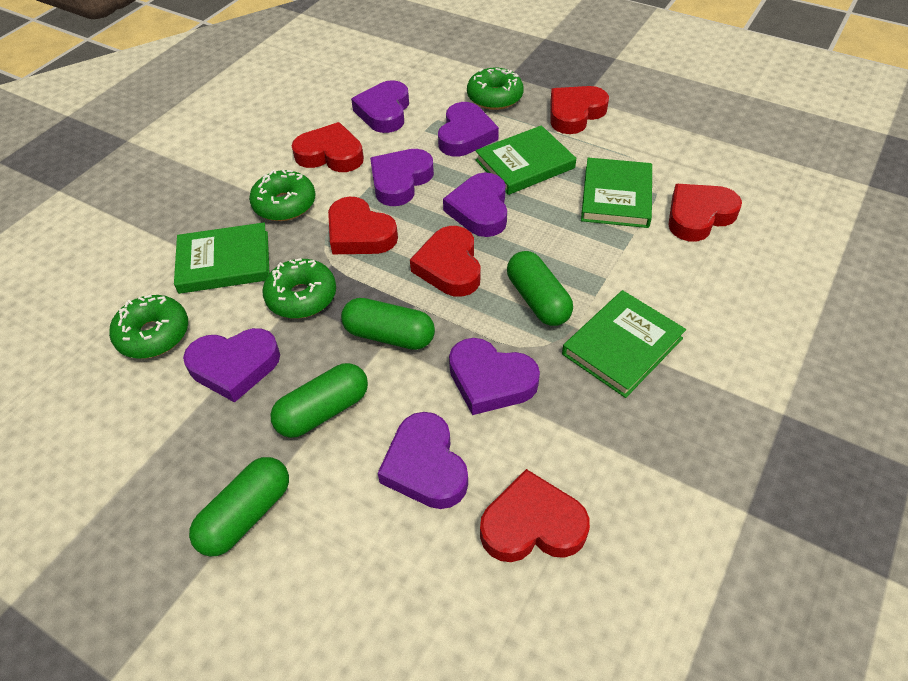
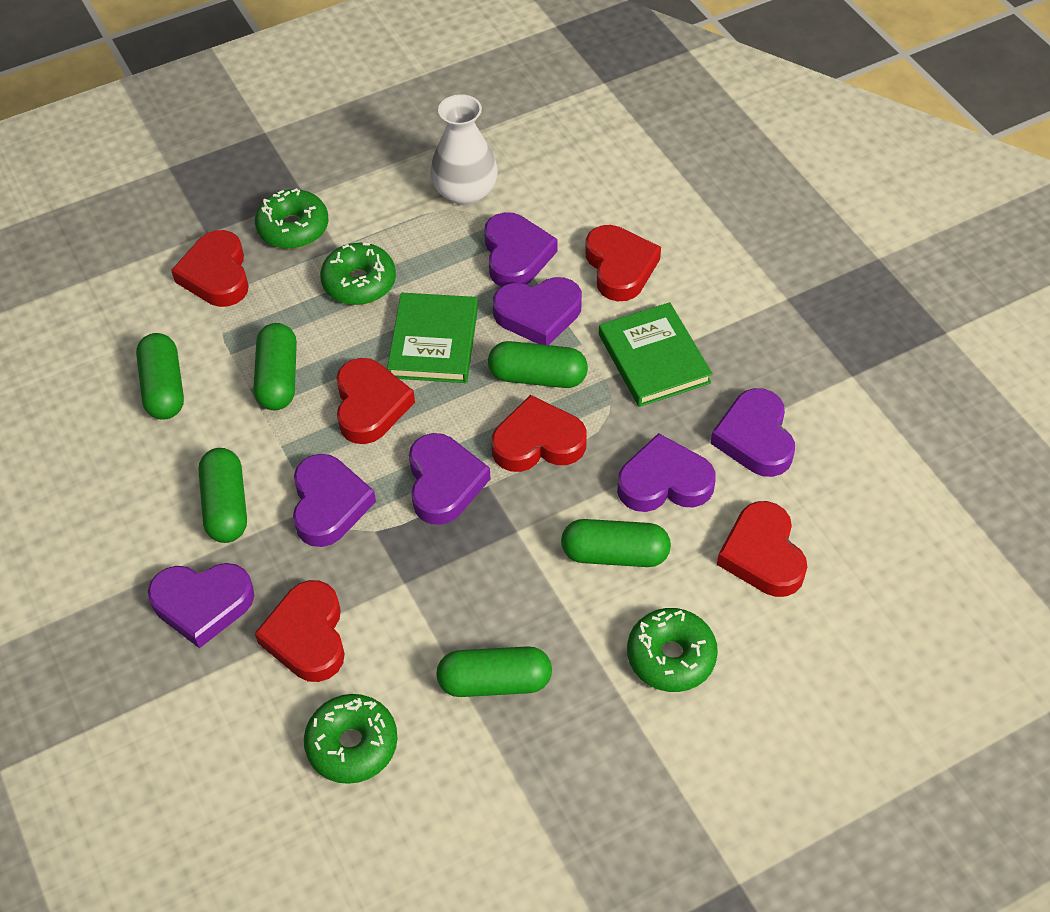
green book: [174,222,270,294] [475,126,576,195] [562,290,686,398] [581,158,652,228] = 4 -> [387,293,478,383] [599,302,713,407] = 2
green capsule: [189,457,289,557] [270,363,368,438] [341,298,435,350] [507,251,573,326] = 4 -> [136,333,184,420] [198,448,247,543] [254,323,297,410] [436,646,552,697] [488,341,588,388] [561,519,671,567] = 6
white vase: none = 0 -> [430,94,498,205] = 1

